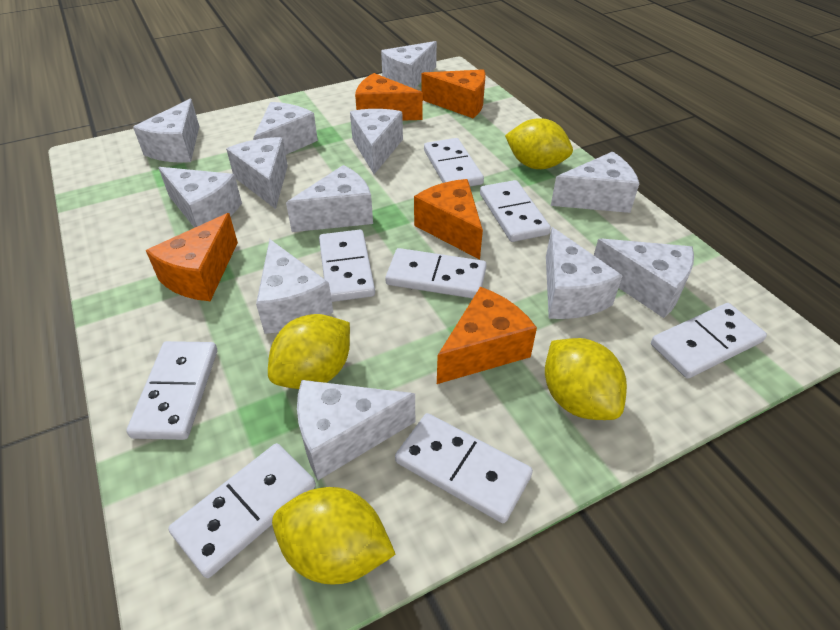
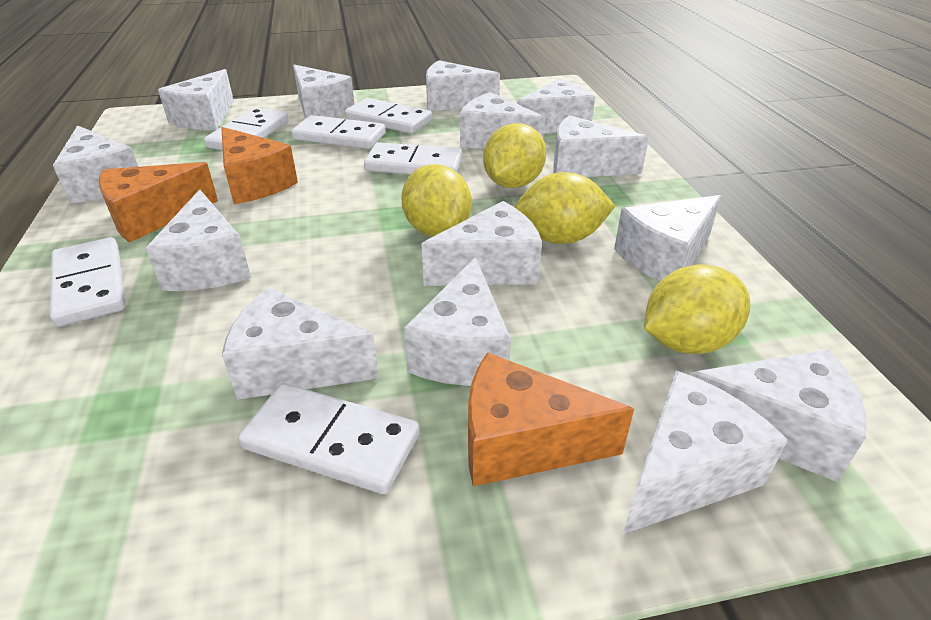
orange cheese: [146,213,238,301] [355,73,423,121] [414,179,483,260] [421,69,486,118] [437,287,537,384] = 5 -> [99,162,218,243] [221,127,298,204] [468,352,634,487] = 3
white cheese: [133,99,199,162] [158,167,242,228] [226,137,288,209] [253,102,318,155] [256,239,333,334] [286,165,373,232] [297,380,415,480] [350,109,403,174] [381,41,437,89] [546,227,623,319] [551,151,639,213] [594,238,694,318] = 12 -> [53,125,138,203] [145,189,251,291] [158,69,234,130] [222,287,379,400] [293,65,354,119] [404,257,511,386] [422,201,542,286] [426,60,500,111] [460,92,545,149] [516,78,595,133] [553,115,649,177] [614,195,721,282] [622,371,788,535] [691,349,867,482] = 14
white domino: [126,341,217,440] [168,443,316,578] [319,230,375,302] [385,248,487,298] [395,413,533,523] [424,138,484,187] [480,180,551,242] [651,303,767,379] = 8 -> [50,237,125,327] [204,107,288,150] [238,383,419,494] [292,115,386,149] [345,98,432,134] [364,142,463,174] = 6

